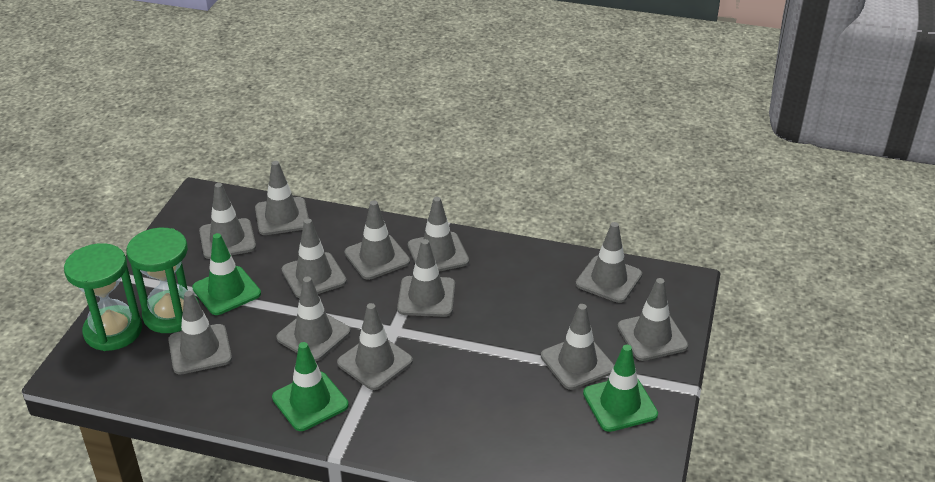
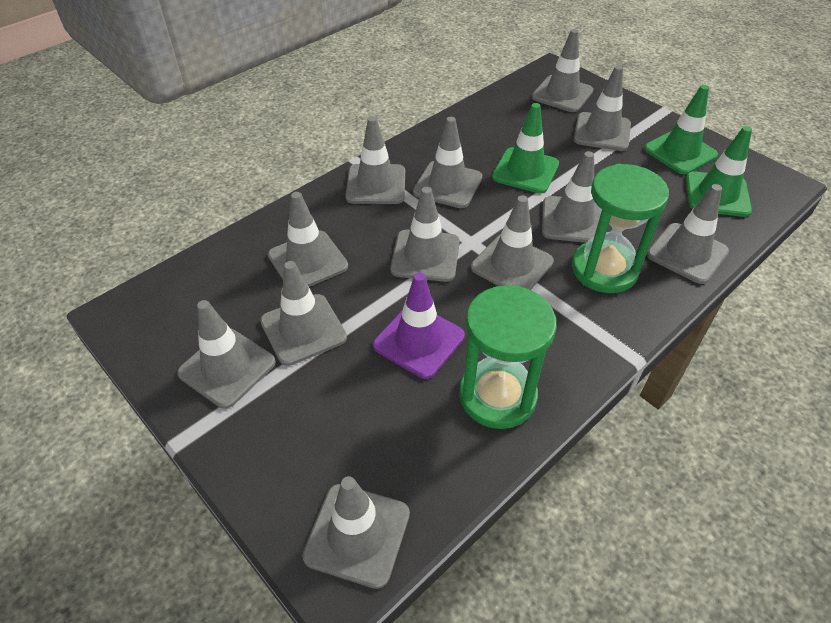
purple traffic cone: none = 0 -> [373,272,465,379] = 1

